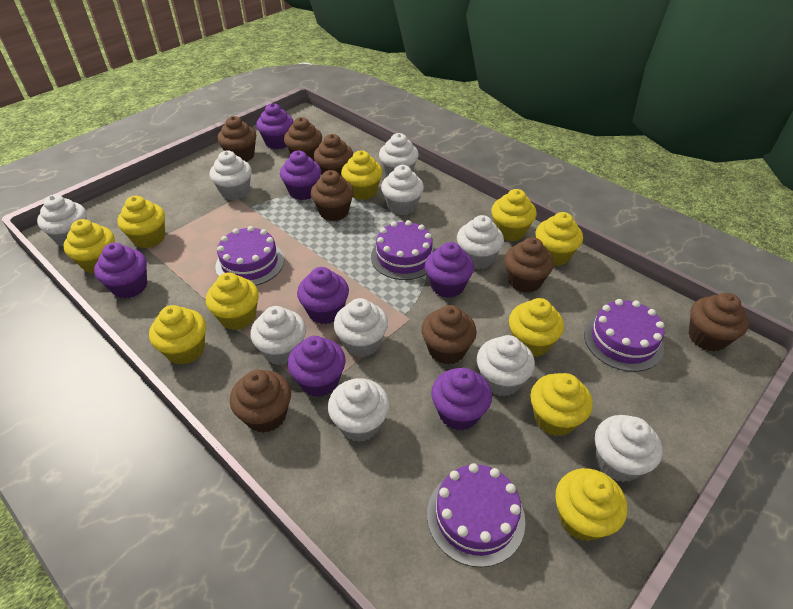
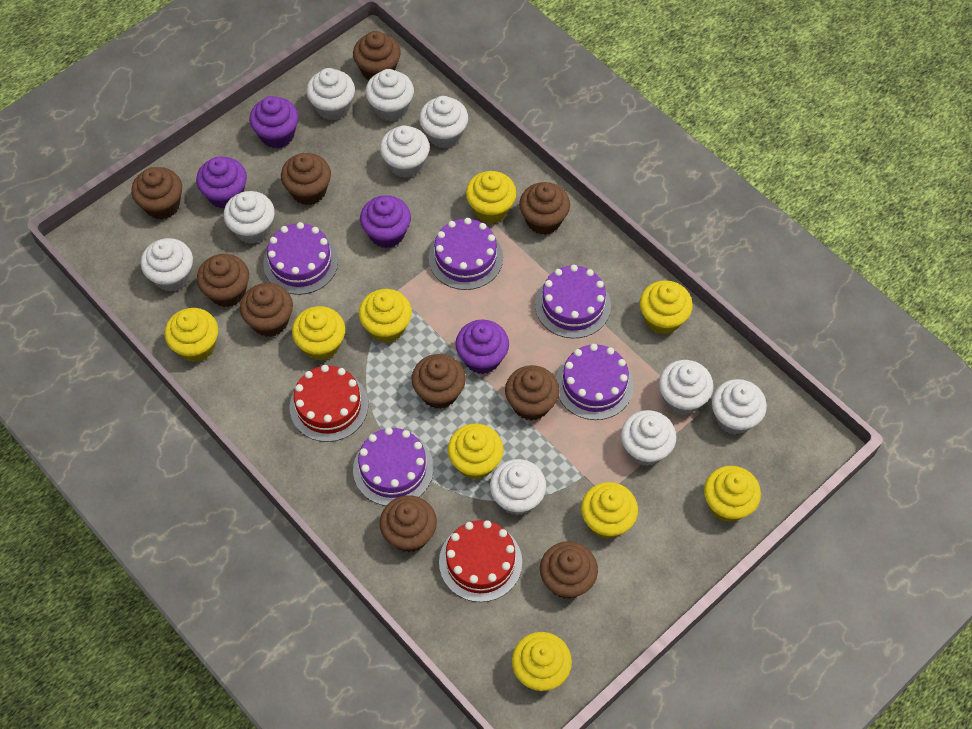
brown cupcake: [217,116,256,162] [230,370,291,433] [284,117,322,161] [311,170,354,221] [313,134,353,176] [421,305,477,365] [504,237,554,293] [688,293,749,352] = 8 -> [132,167,182,220] [197,254,249,307] [240,283,293,337] [281,153,331,205] [353,31,401,80] [380,495,437,552] [411,354,466,409] [505,365,560,421] [519,182,570,235] [540,541,598,599] = 10
purple cake: [215,226,284,286] [371,220,436,280] [427,463,525,567] [584,299,665,372] = 4 -> [263,222,338,295] [353,427,434,506] [429,218,503,290] [535,265,611,338] [556,344,634,420] = 5
purple cupcake: [94,243,147,299] [256,103,293,149] [280,151,321,200] [288,336,346,397] [297,267,349,324] [425,242,474,298] [431,368,492,430] = 7 -> [196,157,247,209] [249,96,299,149] [360,196,411,248] [455,319,509,374] = 4
red cake: none = 0 -> [289,365,368,442] [439,520,522,602] = 2
yellow cupcake: [63,219,115,273] [117,196,165,248] [149,305,206,365] [206,273,259,330] [341,150,383,200] [491,189,537,241] [509,298,564,357] [530,373,593,436] [535,212,583,266] [555,468,627,541] = 10 -> [165,308,218,362] [292,306,345,361] [359,289,412,343] [448,424,503,480] [466,171,517,223] [512,632,572,691] [581,482,638,539] [640,280,693,334] [704,466,761,522] = 9

